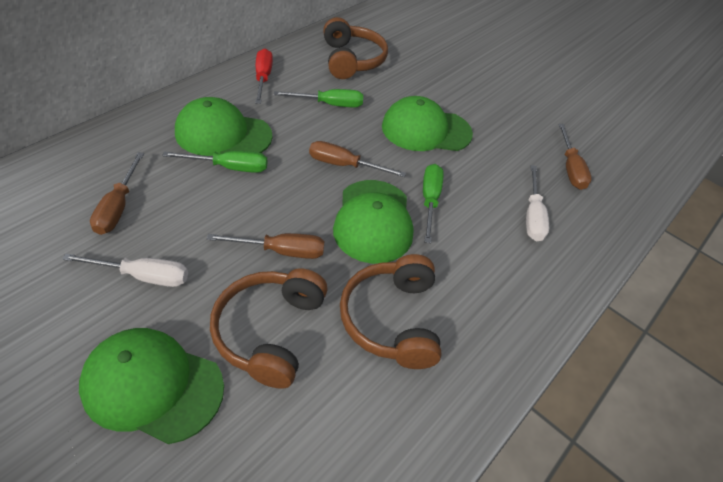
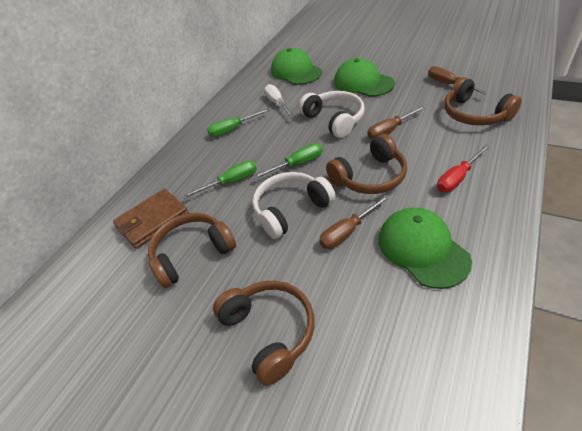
brown headphones: [210,268,328,389] [323,17,388,79] [340,254,442,369] = 3 -> [148,213,236,288] [213,281,314,386] [326,134,407,194] [444,77,522,126] = 4
brown screwdriver: [90,152,144,235] [207,233,324,259] [309,141,406,177] [559,124,592,190] = 4 -> [319,195,389,249] [367,106,426,139] [428,66,488,94] = 3
brown wallet: none = 0 -> [113,189,189,249] = 1
green cap: [79,328,224,444] [175,97,273,156] [333,180,414,264] [382,96,473,151] = 4 -> [271,48,322,85] [334,58,395,97] [379,207,472,289] = 3
white headphones: none = 0 -> [252,172,336,239] [299,91,365,138] = 2
white screwdriver: [62,254,188,287] [526,165,549,241] = 2 -> [264,84,295,118] = 1

